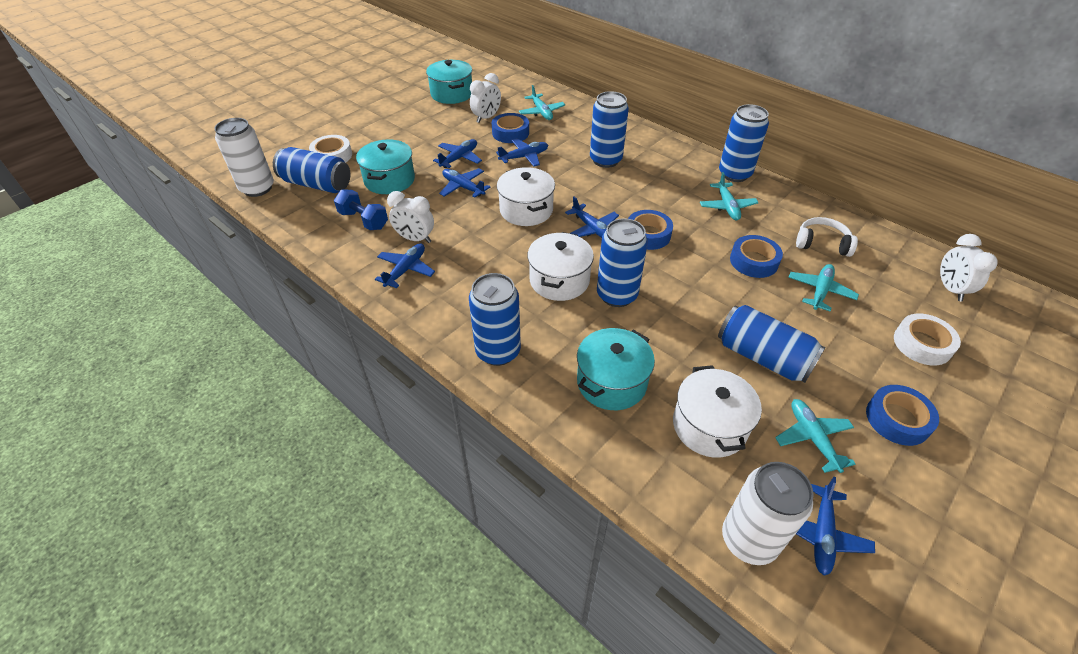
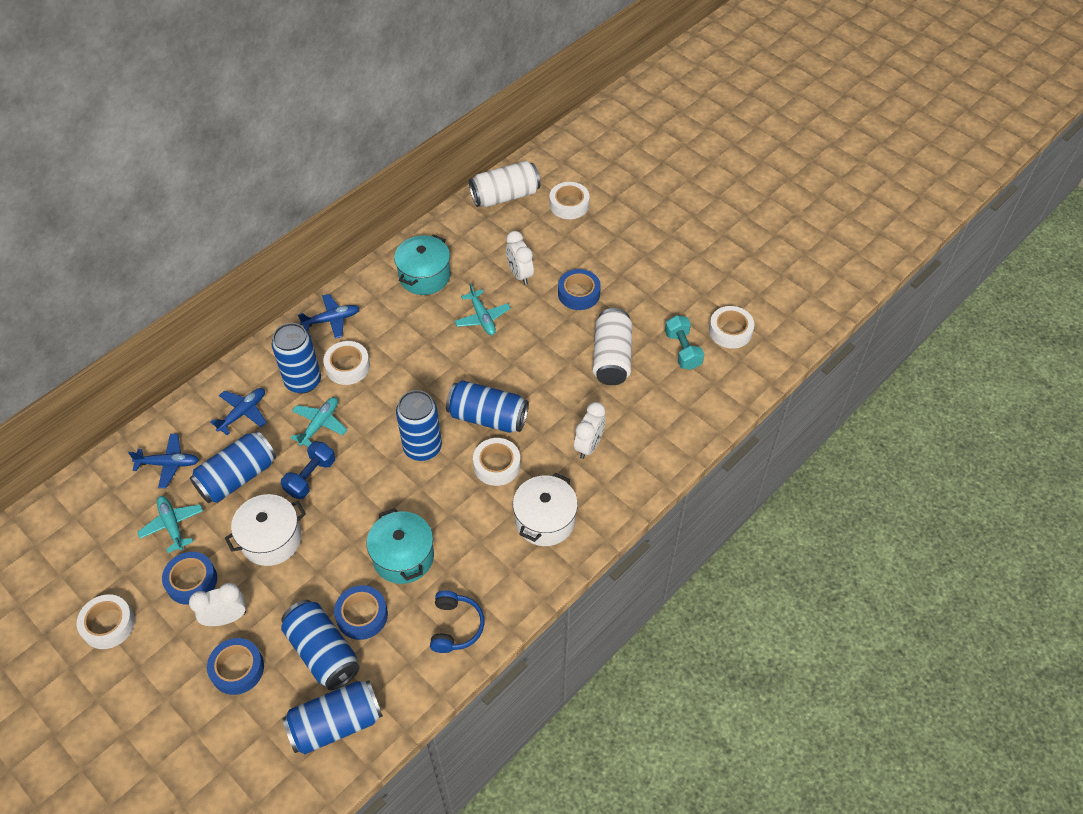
blue headphones: none = 0 -> [430,591,485,653] = 1
blue plane: [375,243,435,288] [433,139,482,168] [439,168,491,198] [496,138,548,166] [565,197,619,238] [796,477,875,576] = 6 -> [128,434,199,488] [210,388,267,435] [298,294,360,339] = 3
turquoise dumbbell: none = 0 -> [665,315,704,370] = 1
turquoise plane: [519,85,565,120] [700,172,759,220] [775,399,855,473] [788,264,859,311] = 4 -> [137,496,203,553] [291,397,347,447] [454,283,511,335] = 3
turquoise pot: [356,139,415,194] [426,60,472,104] [577,328,655,410] = 3 -> [367,508,434,584] [394,235,450,295] = 2
white headphones: [796,217,858,257] = 1 -> none = 0
white pot: [497,167,555,226] [527,232,594,301] [673,365,762,458] = 3 -> [225,494,306,566] [513,473,578,546] = 2
white tape: [309,135,352,163] [894,314,961,366] = 2 -> [77,594,135,649] [323,341,370,385] [473,438,520,486] [550,182,590,219] [709,306,754,349] = 5

